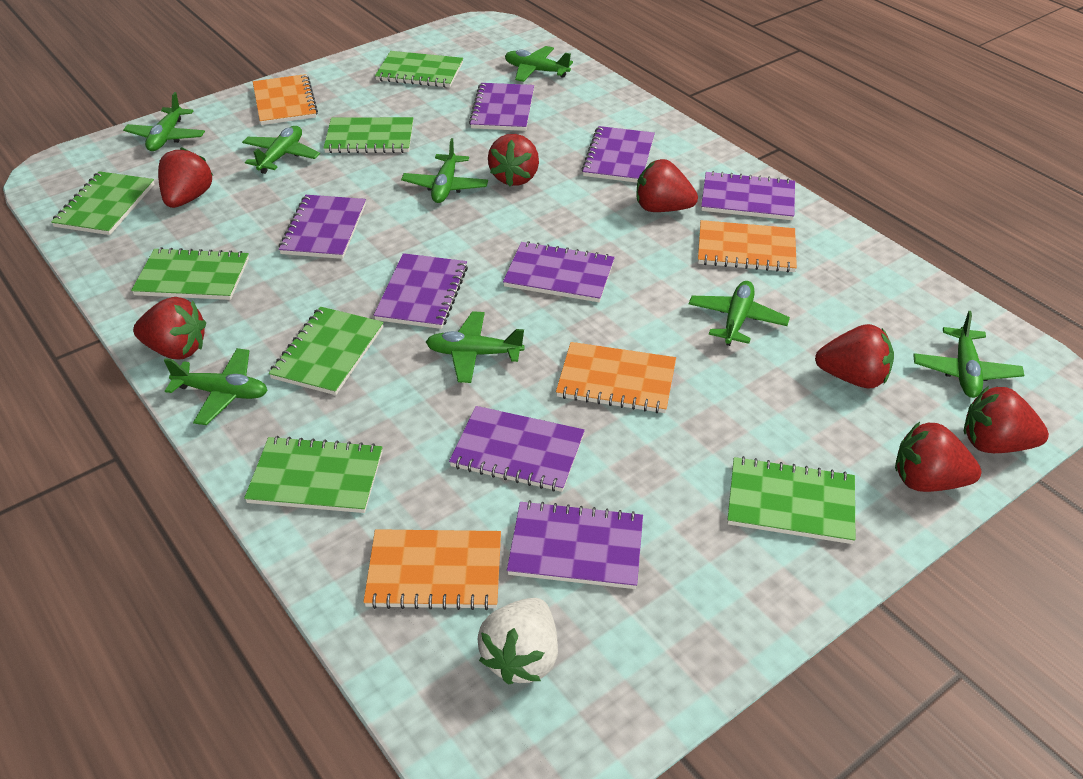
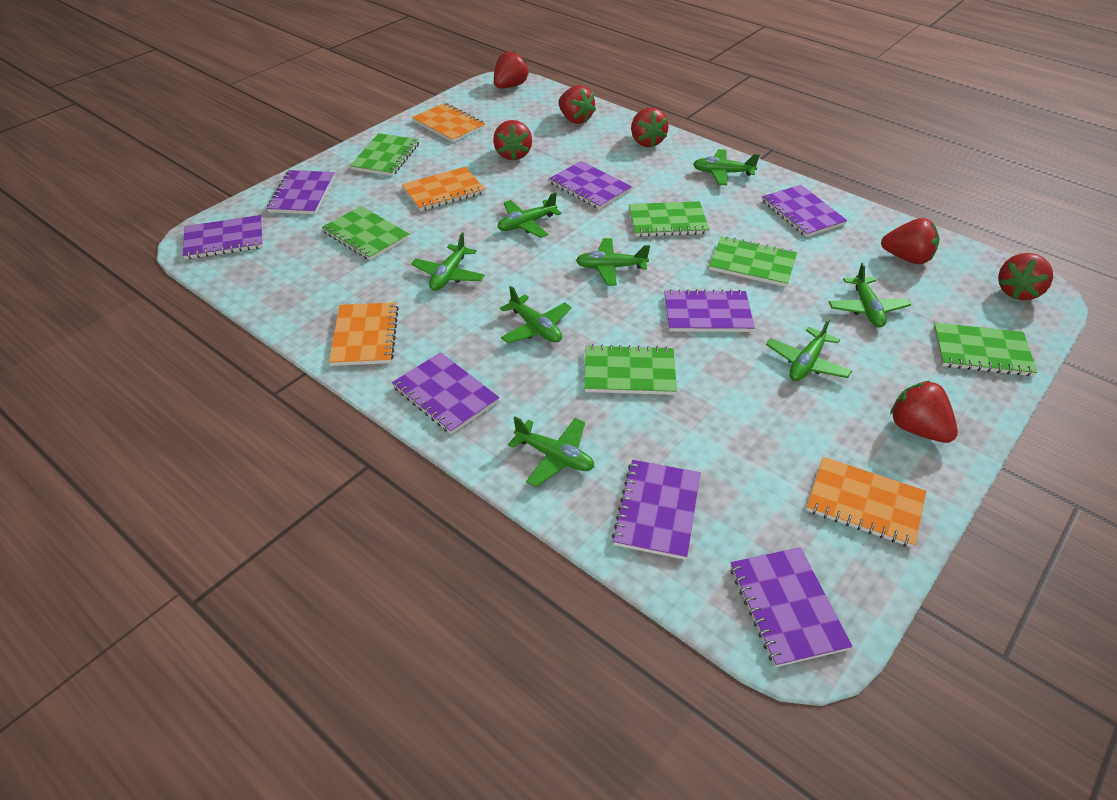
green notebook: [51,171,154,235] [131,247,249,300] [244,436,383,513] [269,307,384,395] [324,117,413,153] [375,51,463,88] [727,456,855,544] = 7 -> [322,206,409,261] [350,133,419,176] [584,344,677,395] [629,201,710,237] [709,236,797,287] [933,323,1037,376] = 6
white strawberry: [478,598,558,685] = 1 -> none = 0

